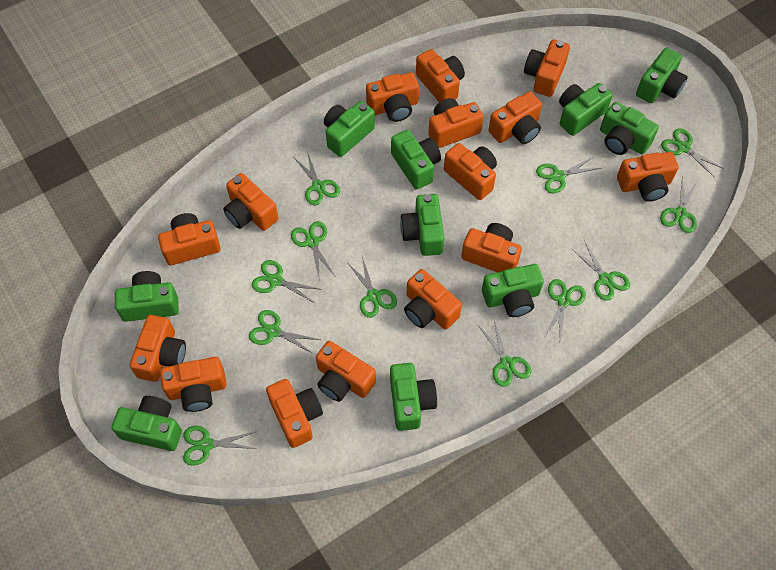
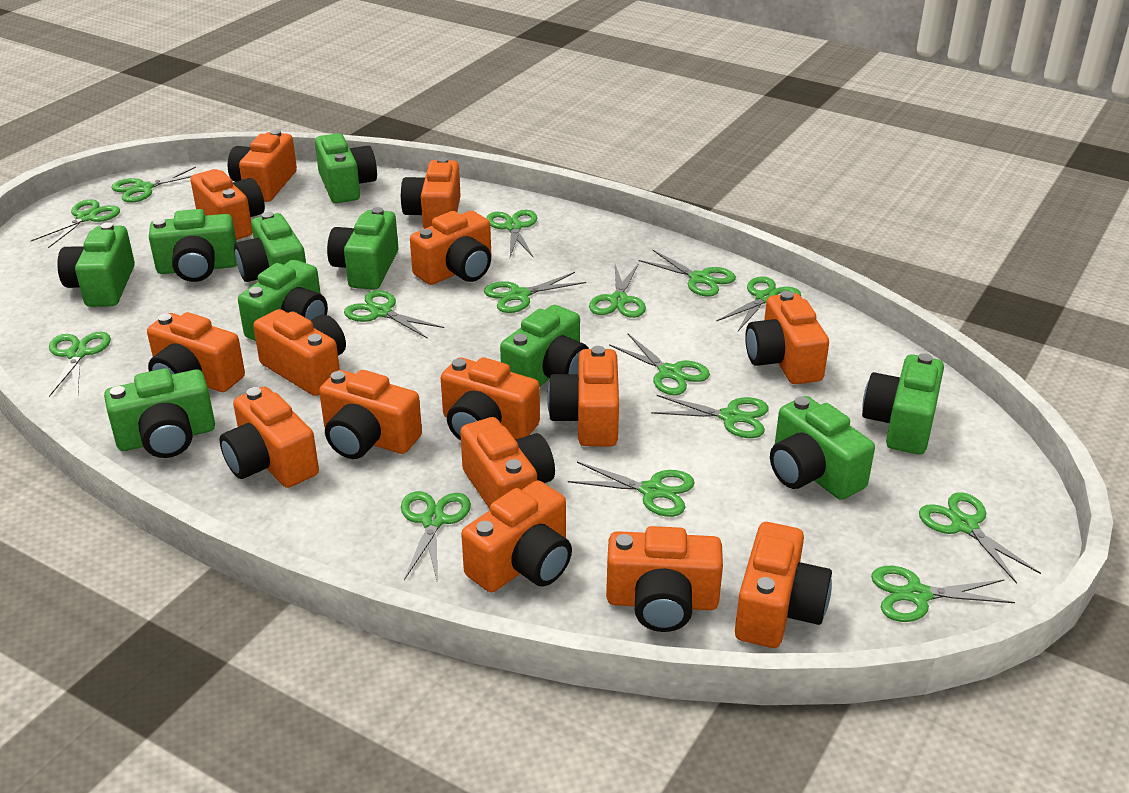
green scissors: [183,426,257,466] [249,310,321,354] [252,260,322,302] [291,221,335,278] [294,151,340,205] [347,257,397,318] [480,320,531,387] [536,157,600,194] [544,279,586,341] [571,240,630,301] [660,176,698,233] [661,128,724,177] = 12 -> [31,199,120,248] [49,332,111,397] [111,167,196,203] [344,290,444,339] [401,491,471,580] [484,272,586,313] [486,210,537,257] [568,462,695,517] [589,264,646,318] [609,334,710,395] [639,249,736,296] [651,395,769,438] [717,276,801,331] [871,566,1015,622] [919,492,1041,584] = 15

